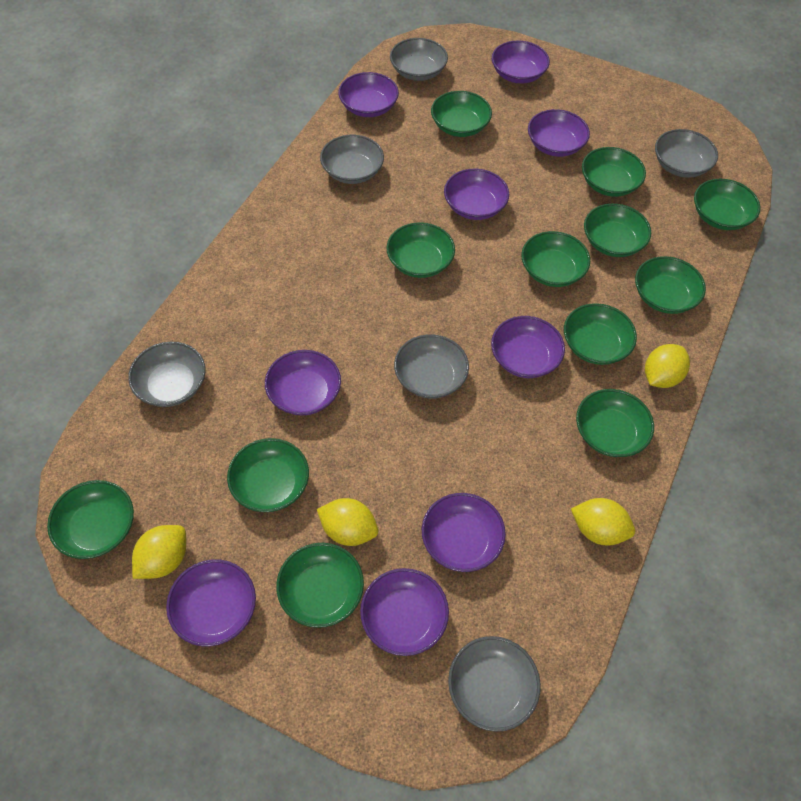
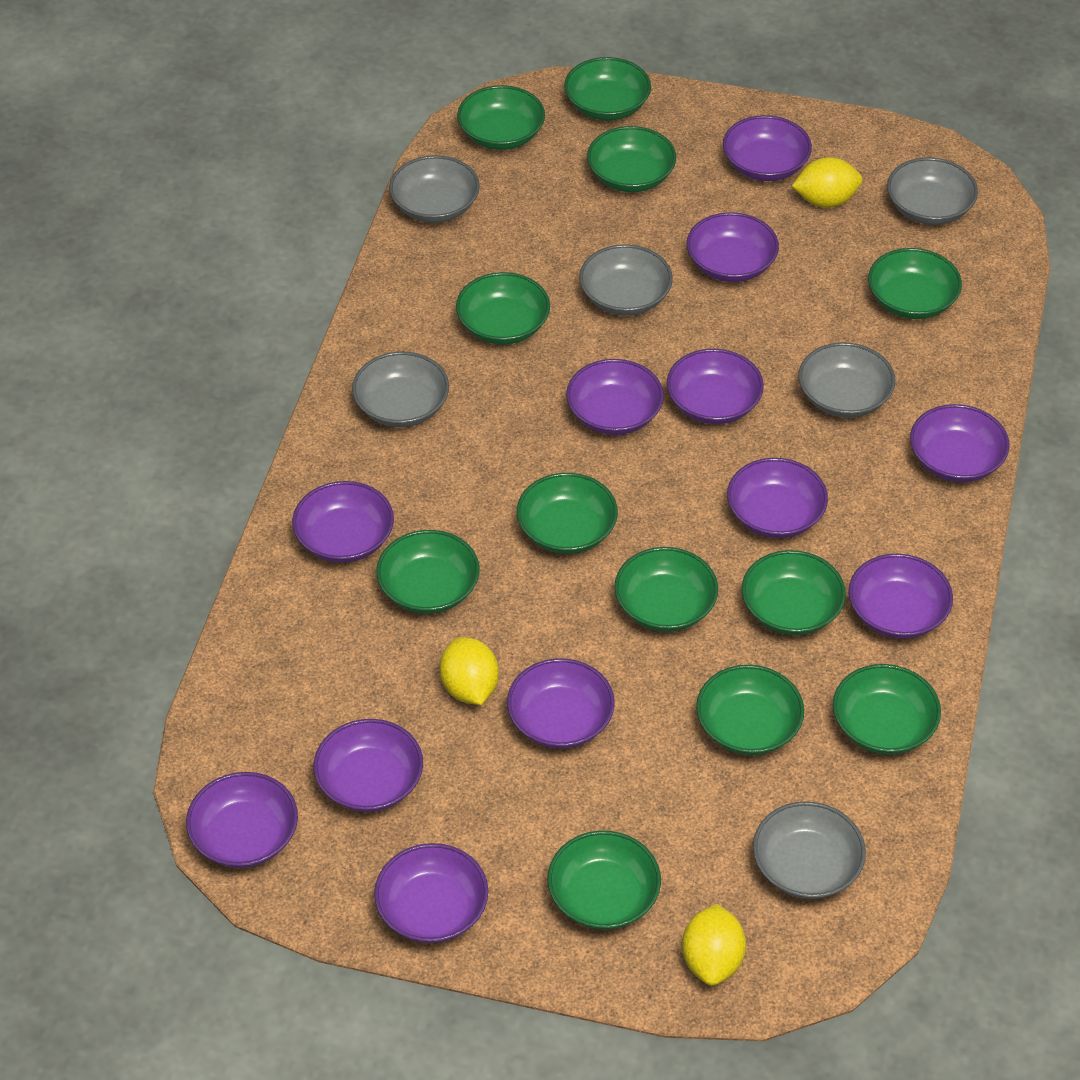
purple bowl: [166,559,256,646] [265,350,341,415] [338,72,399,117] [360,568,449,656] [422,493,506,572] [444,169,509,220] [491,316,565,378] [492,40,550,84] [528,109,590,157] = 9 -> [186,772,298,868] [292,481,394,563] [314,719,423,812] [374,843,488,943] [507,658,615,749] [566,359,664,435] [667,349,764,424] [687,212,779,282] [723,115,812,181] [727,458,828,538] [849,554,953,639] [910,404,1009,482] = 12
yellow lemon: [132,525,186,579] [317,498,378,546] [571,498,635,545] [645,344,690,388] = 4 -> [439,637,499,705] [682,904,746,986] [792,157,863,208] = 3

